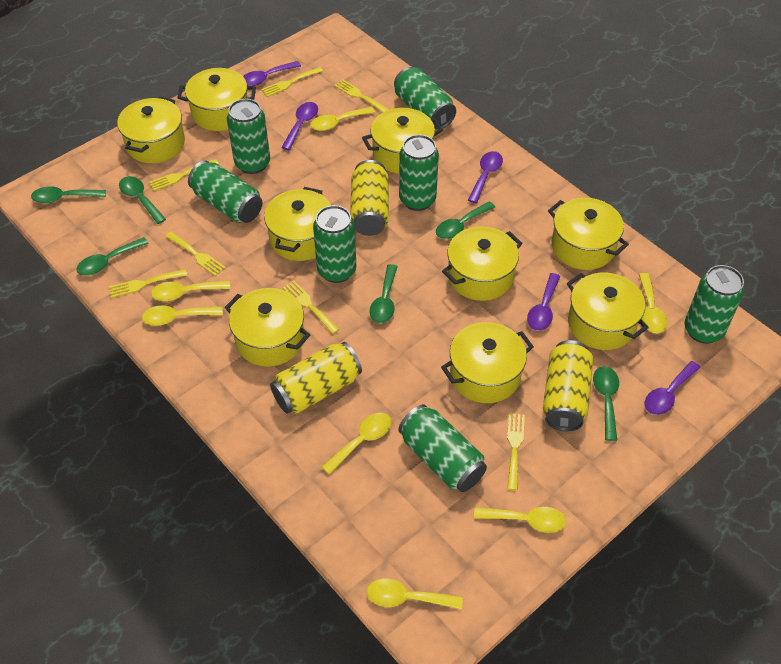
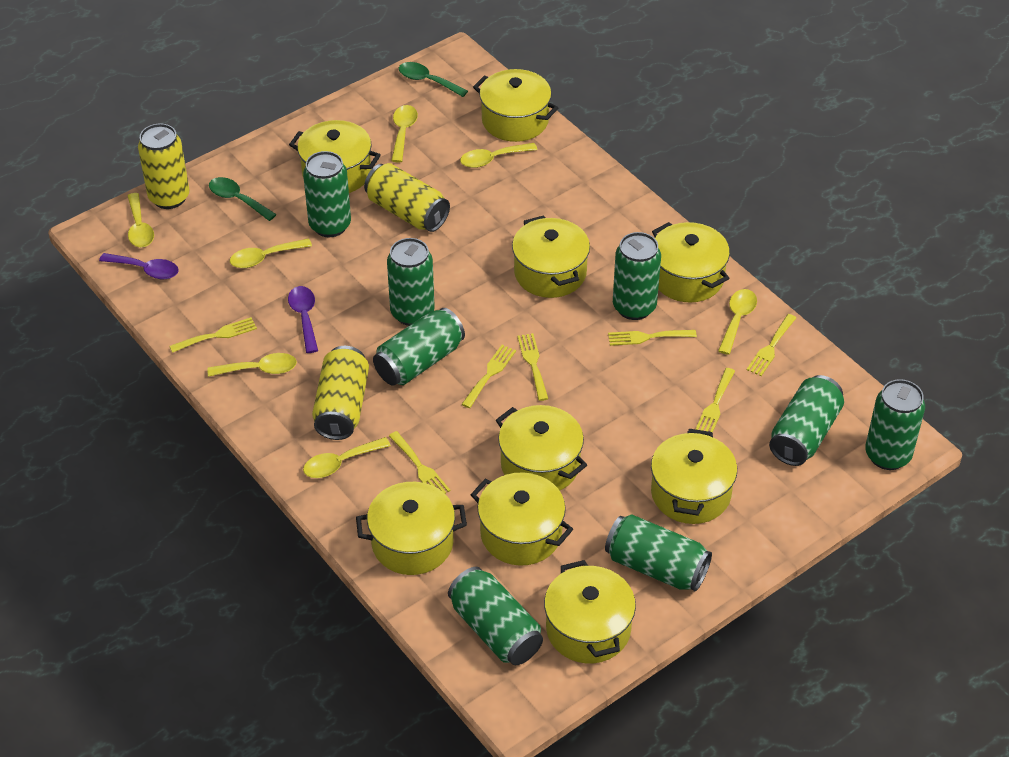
green can: [188,161,262,223] [227,99,270,174] [313,205,356,283] [394,67,456,130] [398,404,487,492] [399,135,439,211] [685,265,744,344] = 7 -> [303,151,351,237] [373,308,465,386] [387,238,435,326] [448,567,543,665] [605,514,712,591] [613,232,661,320] [769,375,844,466] [865,379,925,470] = 8
green spoon: [31,186,106,203] [76,237,149,276] [119,176,166,224] [369,264,398,323] [436,201,495,239] [593,366,619,441] = 6 -> [209,177,277,221] [399,62,468,97] = 2
purple spoon: [243,61,301,86] [281,102,318,150] [468,151,503,203] [527,273,561,331] [645,361,700,415] = 5 -> [99,253,179,279] [288,286,318,353] = 2

